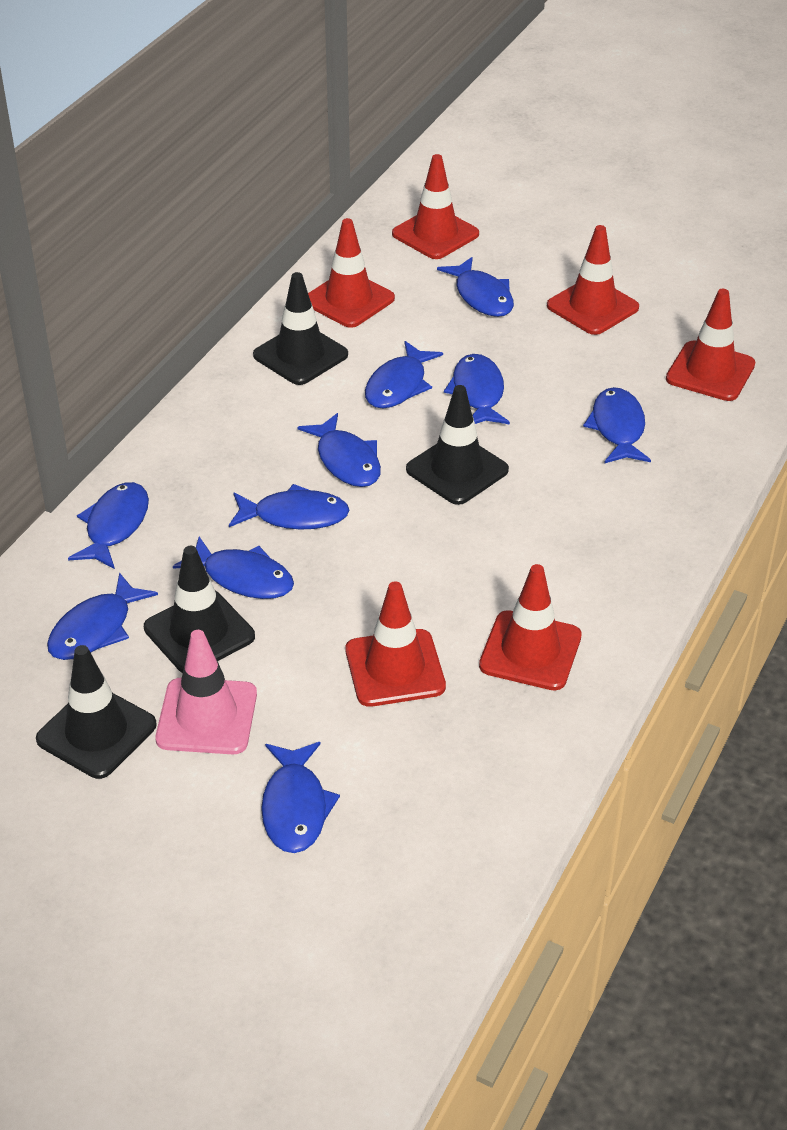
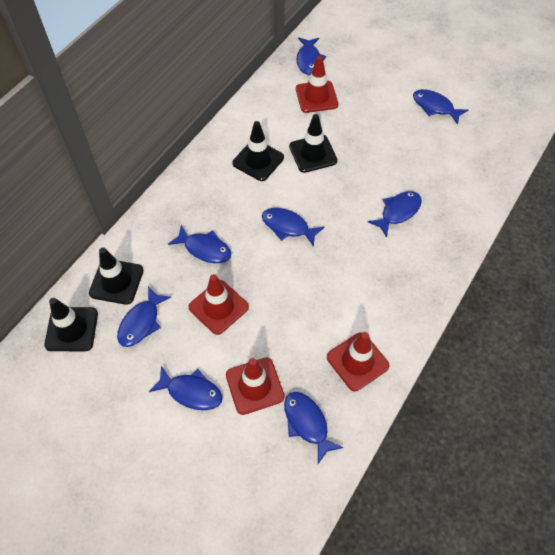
blue fish: [47,572,158,660] [68,482,149,569] [173,537,294,599] [229,484,350,530] [261,742,340,853] [297,413,381,487] [365,341,443,408] [437,257,514,317] [444,354,510,425] [583,387,651,464] = 10 -> [117,286,171,347] [149,366,222,410] [168,225,231,263] [262,208,324,247] [284,392,344,464] [297,37,326,75] [368,191,422,237] [413,89,468,125] = 8
pink traffic cone: [155,630,257,754] = 1 -> none = 0
red traffic cone: [308,218,395,328] [345,581,446,707] [392,154,479,259] [479,564,582,691] [547,225,639,335] [666,289,755,401] = 6 -> [188,274,249,335] [226,358,284,415] [296,56,339,113] [327,332,390,391] = 4

